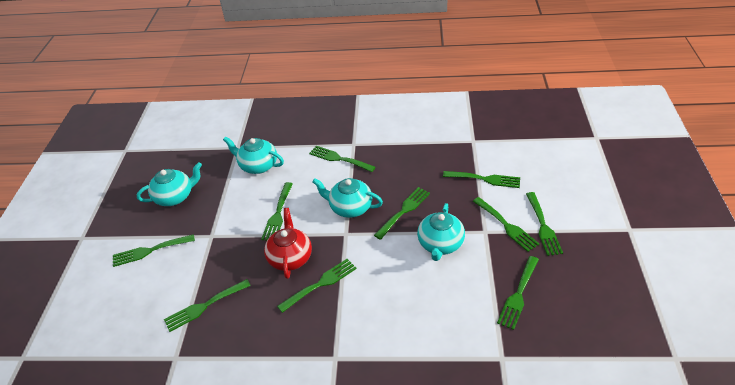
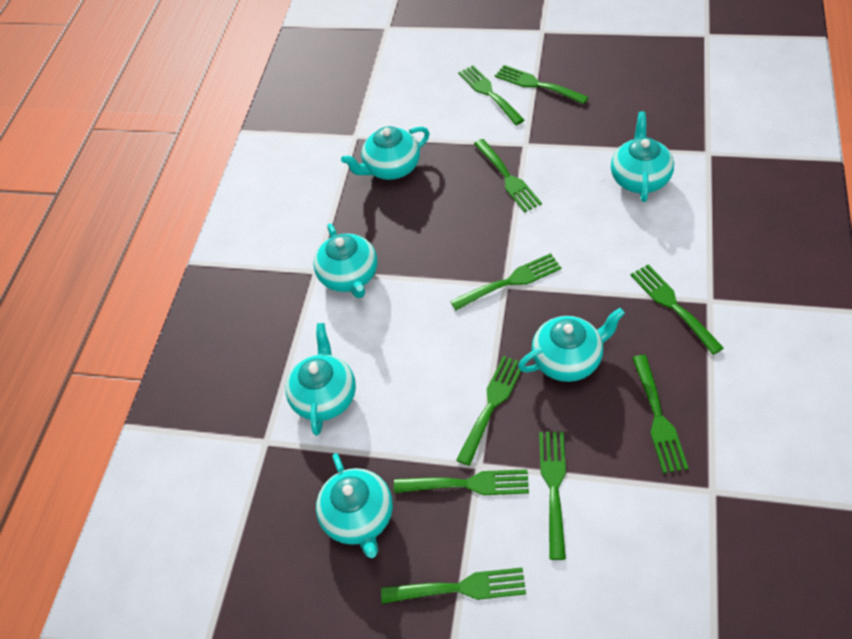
red teapot: [264,208,312,279] = 1 -> none = 0
turquoise teapot: [137,162,202,206] [223,137,284,174] [312,178,383,218] [417,203,465,261] = 4 -> [285,323,356,436] [314,224,377,298] [316,453,393,558] [341,126,430,180] [518,308,625,382] [611,111,674,202] = 6

